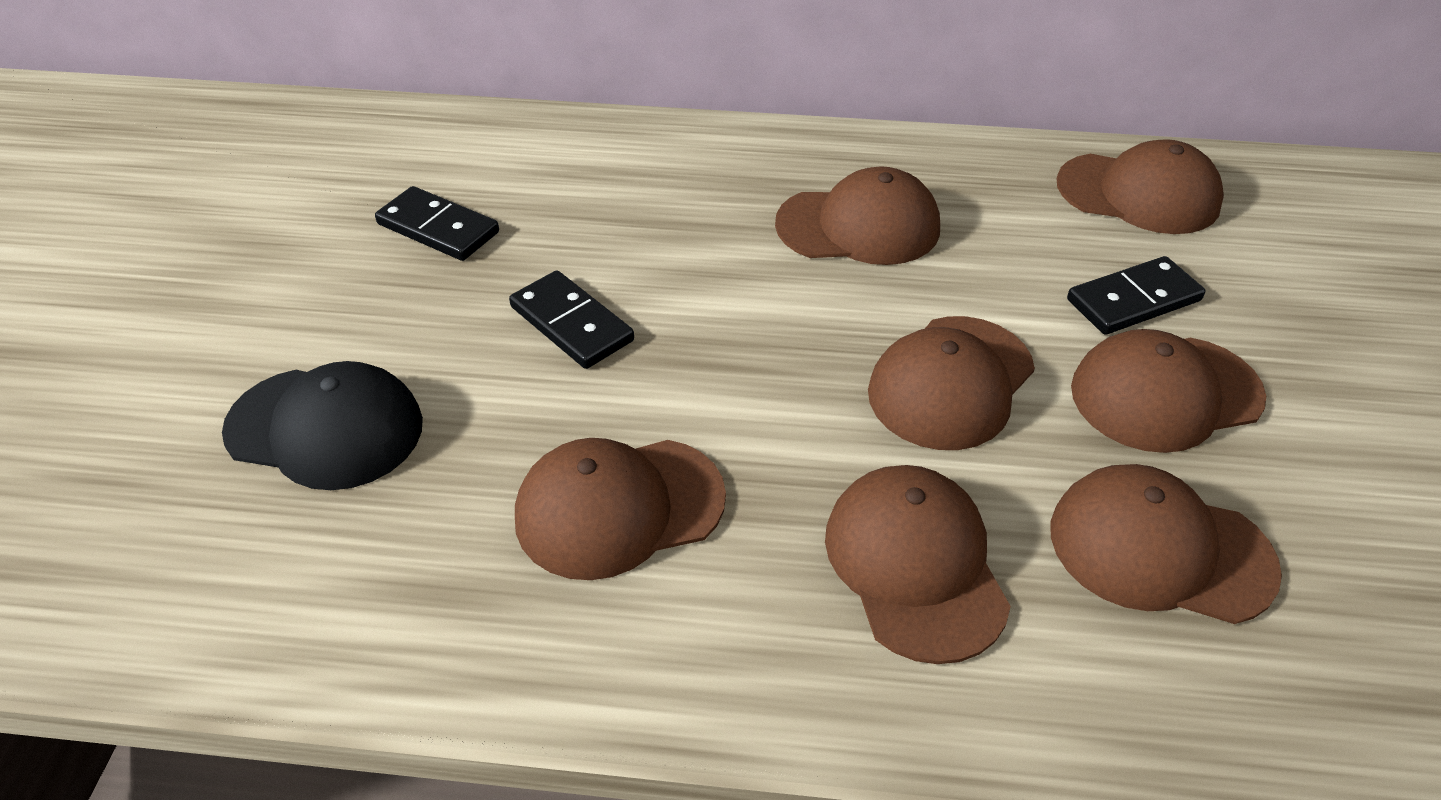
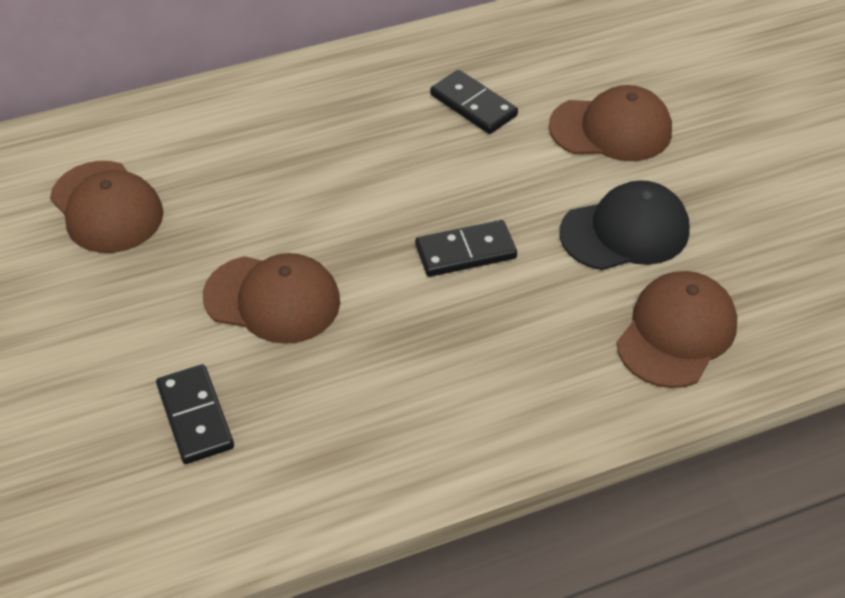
brown cap: [515,438,726,580] [775,166,940,265] [825,465,1011,664] [868,316,1035,450] [1051,464,1282,624] [1057,139,1224,234] [1071,329,1266,453] = 7 -> [50,161,163,253] [203,253,340,344] [548,85,672,161] [616,271,737,388] = 4

